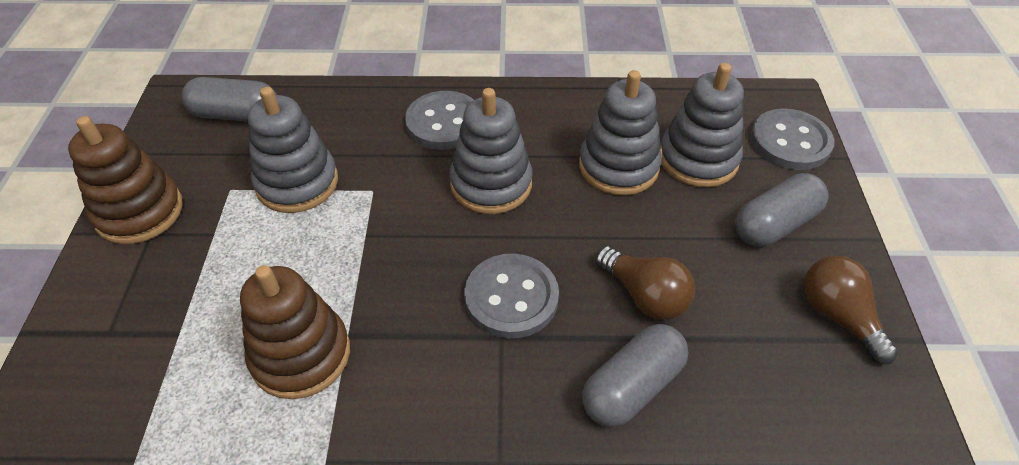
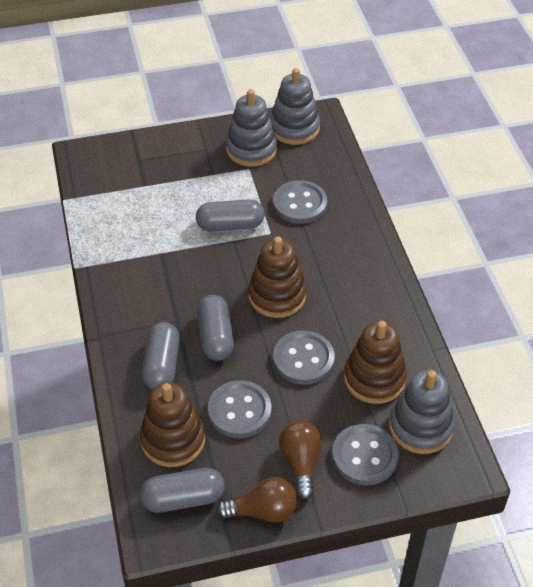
brown stacking toy: [68,116,183,244] [240,265,350,399] = 2 -> [140,383,205,467] [248,236,307,318] [344,321,407,404] = 3
grey button: [405,91,474,150] [464,254,559,339] [751,108,834,170] = 3 -> [208,380,271,438] [273,180,327,224] [273,331,335,385] [332,424,399,485] = 4
grey capsule: [182,77,277,122] [582,324,688,427] [735,173,829,247] = 3 -> [140,468,225,513] [142,322,180,390] [196,199,265,232] [197,295,234,361] = 4
grey stacking toy: [248,87,338,213] [449,88,533,214] [579,70,662,195] [660,63,744,187] = 4 -> [226,89,277,167] [270,68,320,145] [389,370,455,454] = 3

